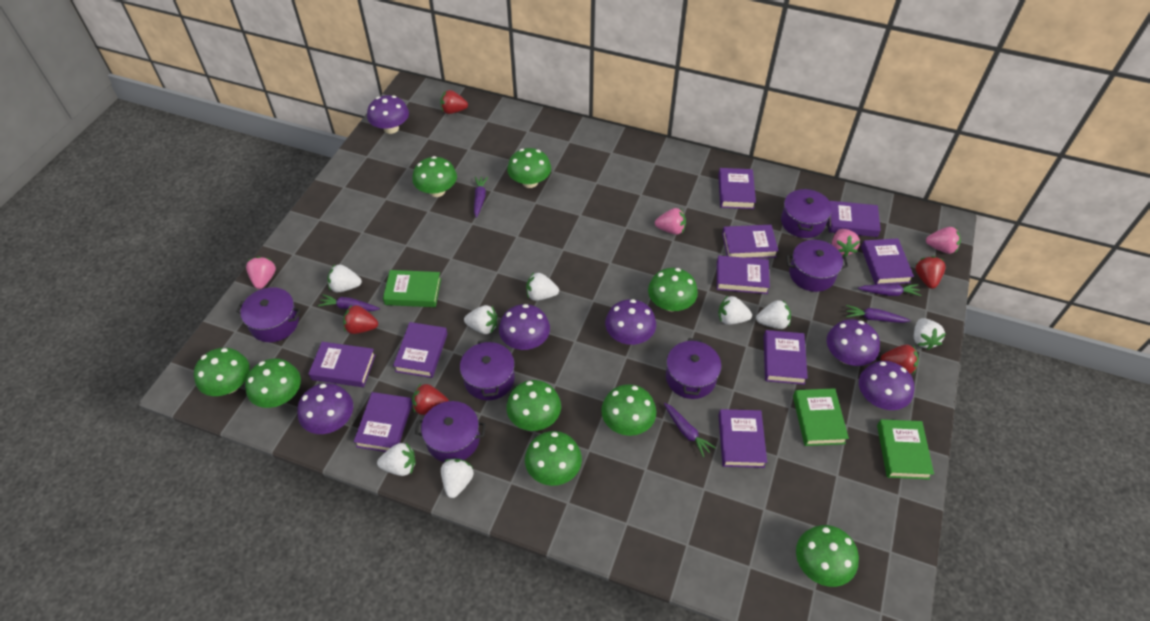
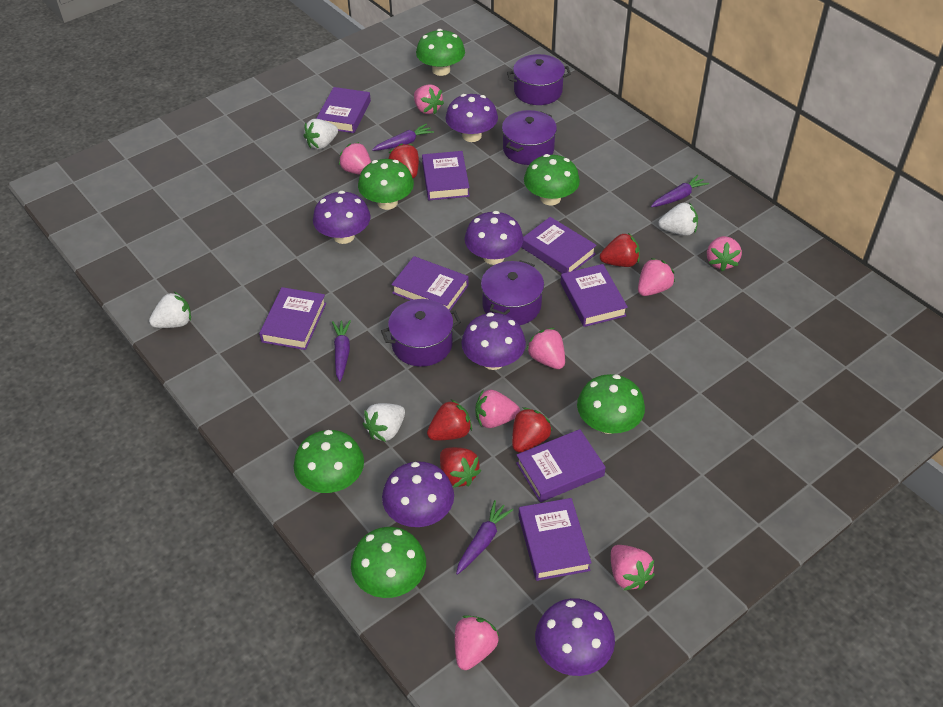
green book: [383,270,441,307] [793,388,849,446] [877,419,934,480] = 3 -> none = 0
green mushroom: [194,348,250,396] [245,358,301,408] [412,156,457,197] [506,380,561,431] [507,148,551,188] [525,431,582,486] [601,384,656,436] [648,268,698,311] [796,525,859,587] = 9 -> [294,430,364,493] [351,527,426,598] [358,159,414,210] [416,29,465,76] [524,154,580,205] [577,374,645,434] = 6
pink strawberry: [246,257,276,289] [655,208,686,235] [832,229,860,257] [926,227,961,254] = 4 -> [339,142,371,175] [414,84,444,114] [455,615,499,670] [475,389,520,428] [526,328,565,369] [611,545,655,590] [638,258,675,296] [707,236,742,271] = 8
purple book: [308,342,376,387] [354,392,412,452] [393,322,447,378] [717,256,770,294] [718,168,756,209] [718,409,767,468] [722,225,778,258] [763,330,808,385] [828,201,881,237] [861,238,914,285] = 10 -> [259,287,326,350] [316,87,371,133] [391,256,469,311] [422,151,470,200] [516,429,606,502] [519,498,592,581] [521,217,597,274] [561,264,628,327] = 8
purple carrot: [318,294,380,311] [474,176,488,218] [664,403,716,457] [846,305,911,323] [858,284,921,296] = 5 -> [332,320,351,382] [372,124,434,151] [456,500,513,575] [651,175,709,207] = 4
purple pot: [236,287,301,342] [415,401,486,462] [460,339,515,400] [666,338,721,399] [781,188,832,238] [786,240,848,292] = 6 -> [381,299,461,367] [481,260,544,325] [502,110,557,165] [507,54,571,105] = 4
white strawberry: [327,265,362,292] [377,443,416,476] [441,459,474,498] [464,305,497,334] [526,272,559,301] [718,295,752,325] [756,300,791,329] [914,318,946,350] = 8 -> [149,292,191,328] [304,119,338,149] [363,403,405,442] [658,203,698,236] = 4

